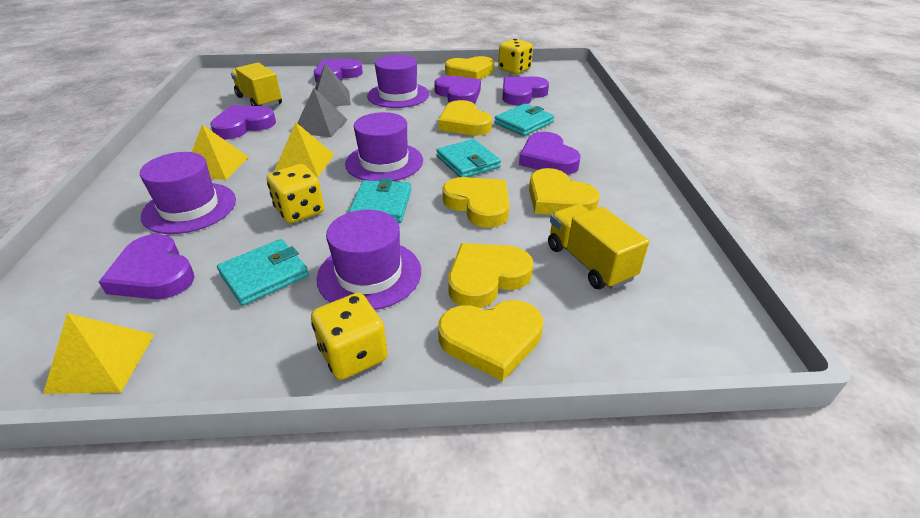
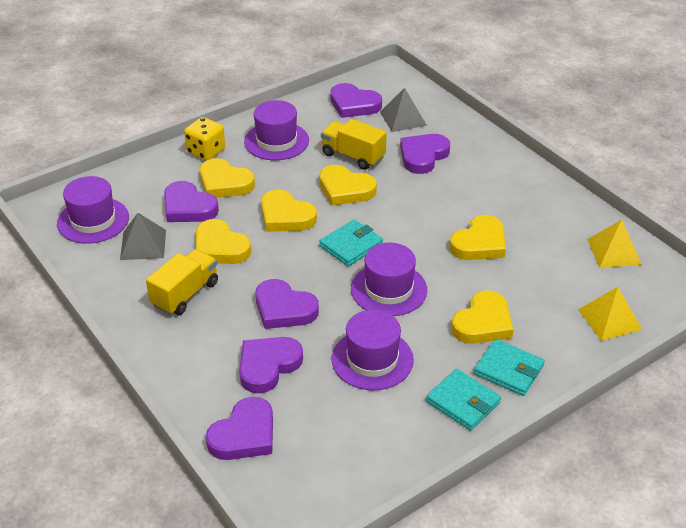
turquoise wallet: [217,239,309,306] [349,178,411,223] [436,139,501,177] [495,104,554,136] = 4 -> [319,219,383,266] [426,369,501,431] [474,339,545,396] = 3
yellow dice: [267,164,324,223] [311,293,388,380] [498,39,533,74] = 3 -> [184,117,225,161] = 1
yellow pyramid: [43,313,155,394] [192,125,248,180] [274,122,334,177] = 3 -> [578,287,643,341] [587,220,642,268] = 2

